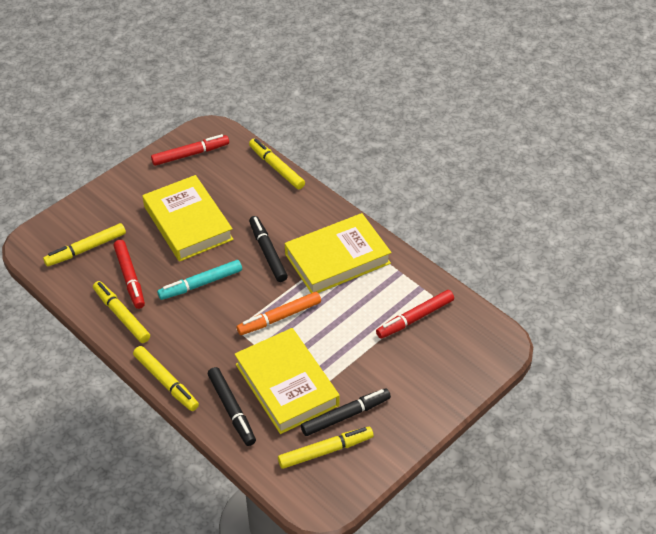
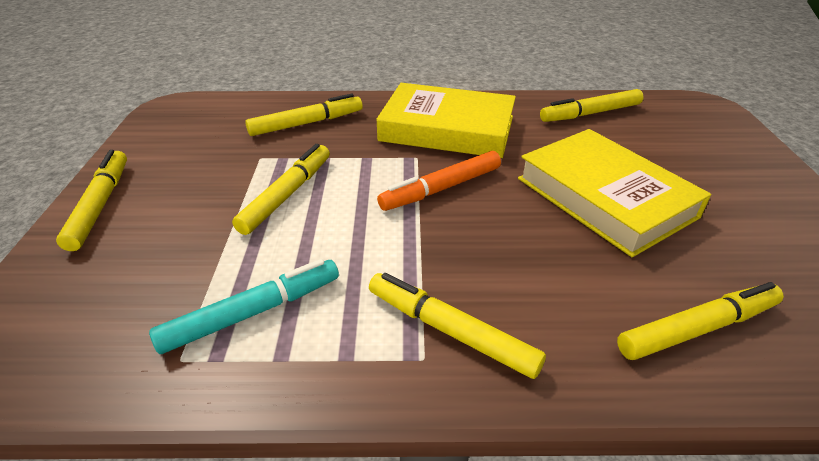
black marker: [208,367,256,446] [249,216,288,282] [301,388,391,436] = 3 -> none = 0
red marker: [114,240,145,309] [151,134,229,166] [376,290,454,339] = 3 -> none = 0
yellow book: [142,175,234,262] [234,328,340,434] [285,213,392,293] = 3 -> [376,83,516,158] [518,129,711,257] = 2
yellow marker: [43,223,126,266] [93,281,150,343] [133,346,199,411] [249,139,305,189] [278,427,373,469] = 5 -> [56,150,127,251] [232,144,330,235] [245,94,363,136] [369,273,546,379] [540,89,644,122] [617,282,784,360] = 6

